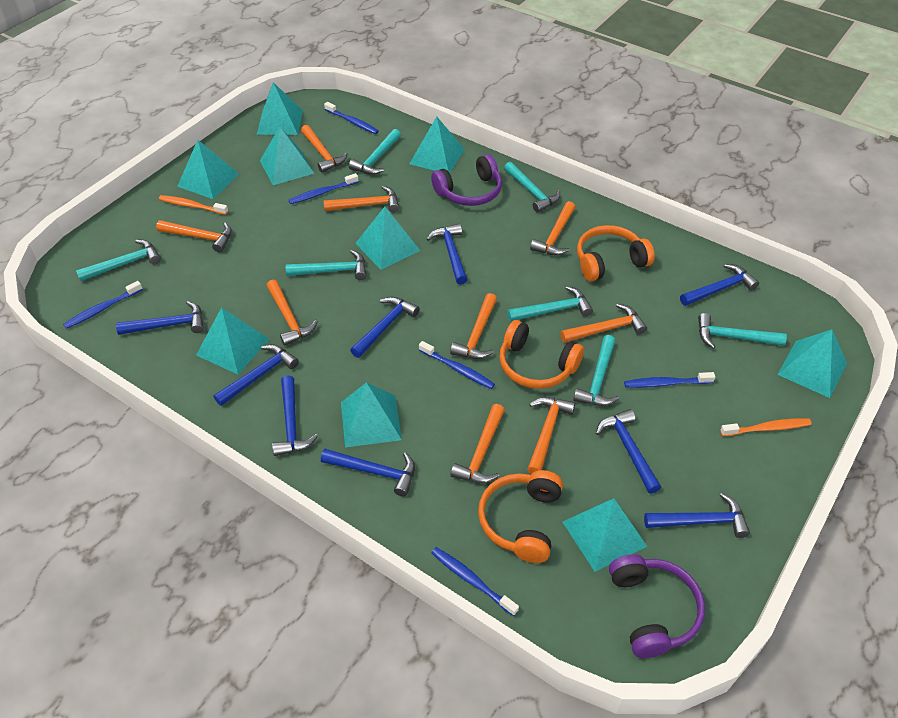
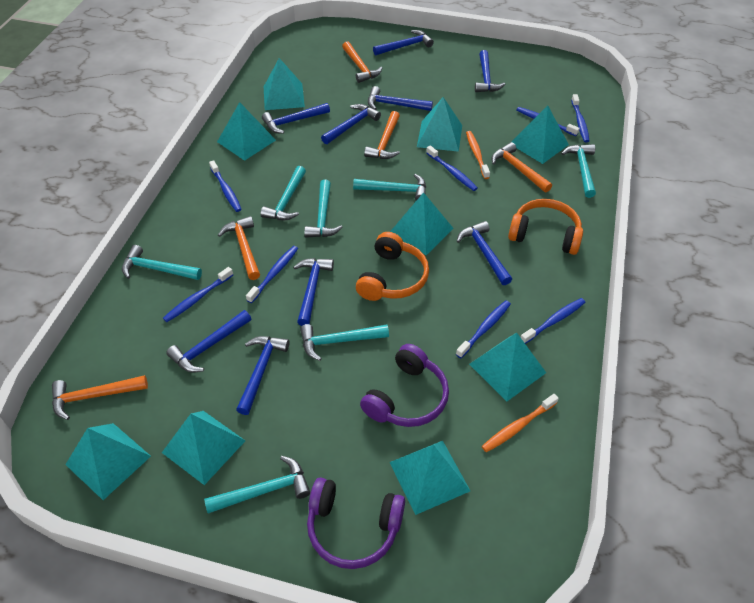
blue toothbrush: [63,281,143,329] [289,173,358,204] [324,102,379,134] [419,341,495,389] [432,547,519,616] [624,372,715,388] = 6 -> [163,267,233,322] [209,160,242,212] [246,246,298,303] [426,145,478,191] [456,300,511,358] [516,107,580,136] [521,298,585,344] [571,94,589,142] = 8
orange hammer: [156,220,232,253] [267,280,318,346] [301,125,348,173] [323,186,400,213] [450,293,497,359] [451,404,505,483] [527,397,575,474] [530,201,575,256] [561,304,647,343] = 9 -> [52,375,148,420] [218,216,260,280] [342,41,382,83] [364,111,400,159] [491,142,552,192] = 5
orange headphones: [478,470,563,563] [499,320,584,389] [577,225,655,282] = 3 -> [356,232,429,301] [508,199,583,255] = 2

